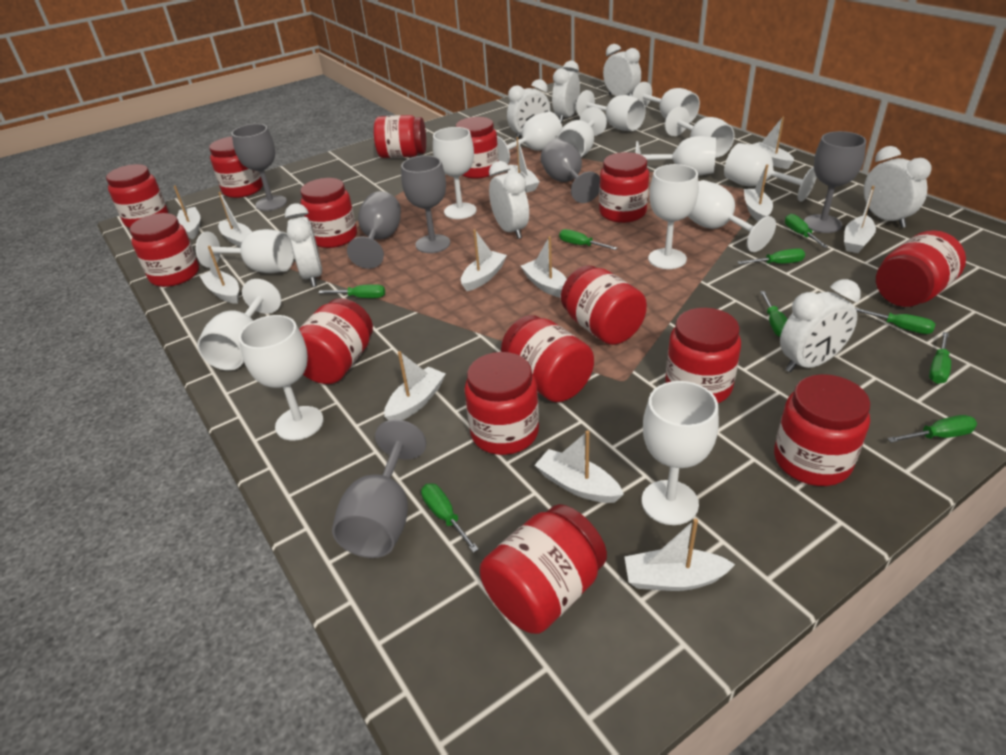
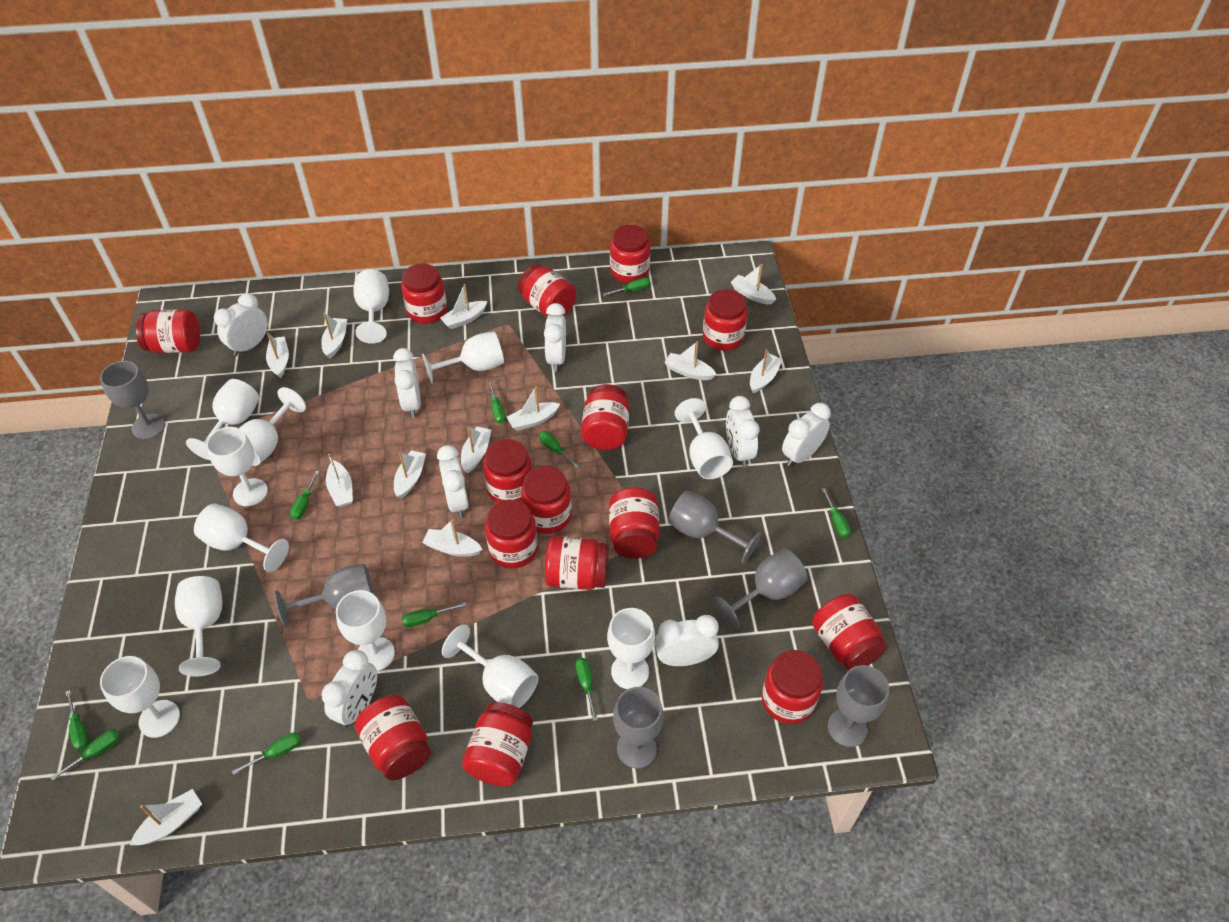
green screwdriver: [319,284,385,298] [421,483,479,553] [559,229,617,250] [737,248,805,264] [760,291,788,337] [785,214,828,248] [855,308,936,334] [887,415,977,443] [929,332,951,384] = 9 -> [50,729,121,781] [65,690,89,750] [232,732,302,775] [290,471,320,520] [402,602,466,627] [488,381,505,424] [539,431,579,468] [576,658,598,721] [603,277,650,296] [822,488,851,538] = 10
white clock: [285,203,322,287] [489,161,529,239] [507,79,551,141] [552,61,580,123] [603,44,641,96] [780,279,861,372] [864,146,932,228] = 7 -> [214,293,268,356] [322,650,377,728] [393,348,421,418] [437,445,469,518] [544,303,566,372] [655,615,719,666] [726,396,759,467] [782,403,831,466] = 8
white goblet: [196,229,294,273] [197,279,281,370] [239,315,324,441] [433,127,477,219] [497,112,562,164] [556,107,607,157] [576,90,646,131] [632,82,700,123] [636,136,716,175] [642,381,719,525] [648,164,699,269] [665,107,735,157] [688,180,776,252] [724,143,816,202] = 14 -> [100,656,180,738] [175,576,223,677] [186,379,259,460] [194,504,289,572] [206,427,268,506] [239,387,306,466] [336,590,395,671] [353,270,389,344] [422,332,504,384] [442,624,538,708] [607,608,655,689] [675,398,733,479] = 12

